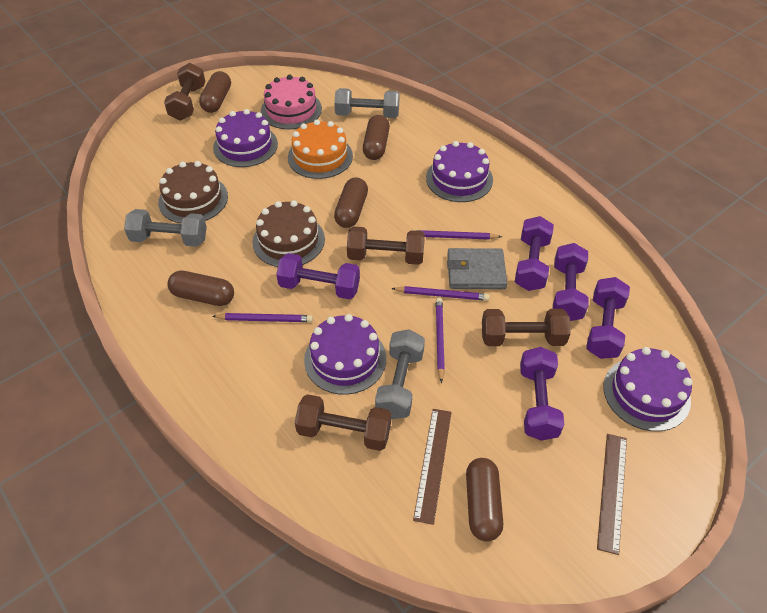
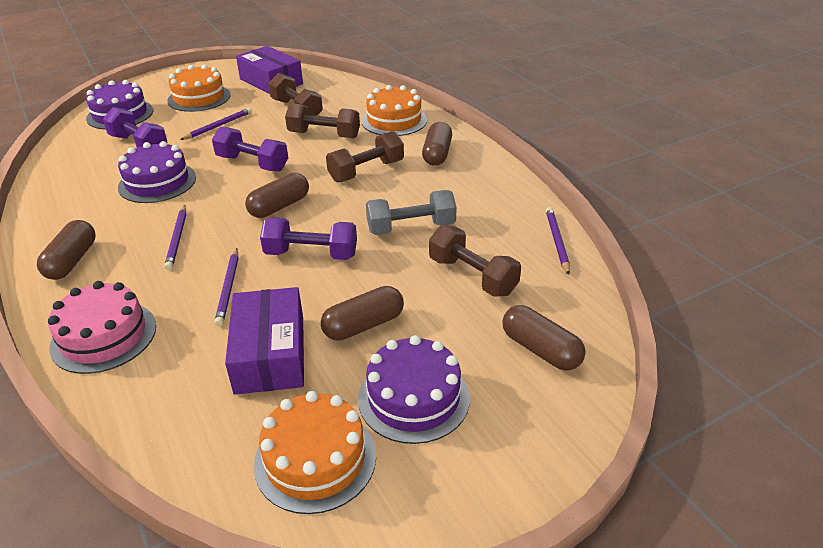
brown cake: [158,161,228,224] [253,200,325,267] = 2 -> none = 0
brown ruler: [413,409,452,525] [597,434,627,555] = 2 -> none = 0
grey dumbbell: [124,209,207,247] [334,88,400,118] [375,329,425,419] = 3 -> [366,190,457,235] = 1
grey wallet: [447,248,507,289] = 1 -> none = 0
orange cake: [288,120,353,179] = 1 -> [167,64,231,112] [254,391,376,514] [361,85,427,136] = 3
purple box: none = 0 -> [225,287,304,395] [236,46,303,94] = 2
purple cake: [213,109,278,167] [304,314,386,395] [426,141,493,202] [603,347,693,431] = 4 -> [86,80,153,130] [118,141,196,203] [358,335,470,444] = 3
purple dumbbell: [276,253,360,299] [515,216,554,291] [520,347,564,441] [553,243,588,321] [586,277,630,359] = 5 -> [103,107,167,148] [212,127,288,172] [260,217,357,260] = 3

